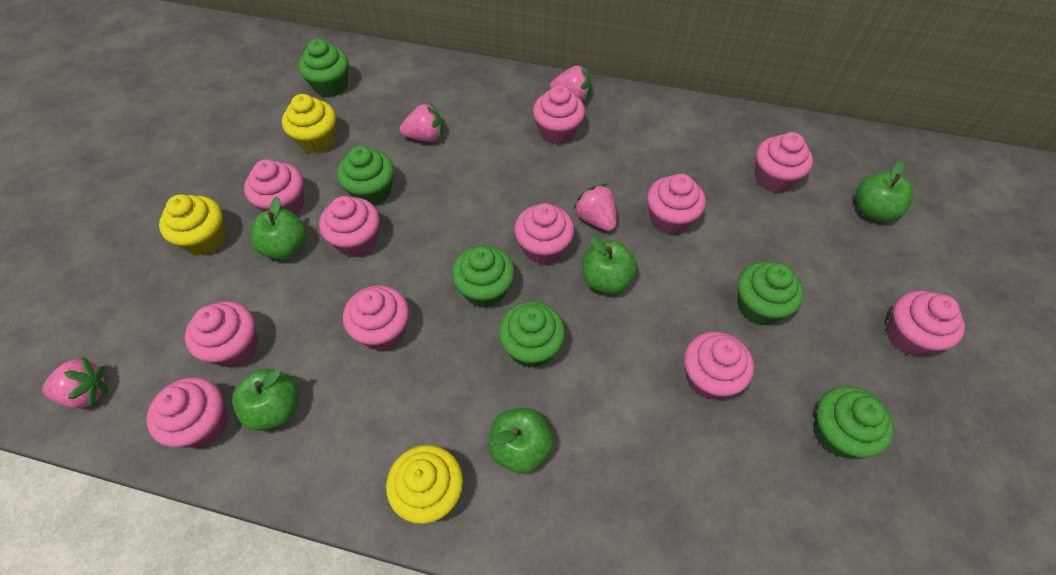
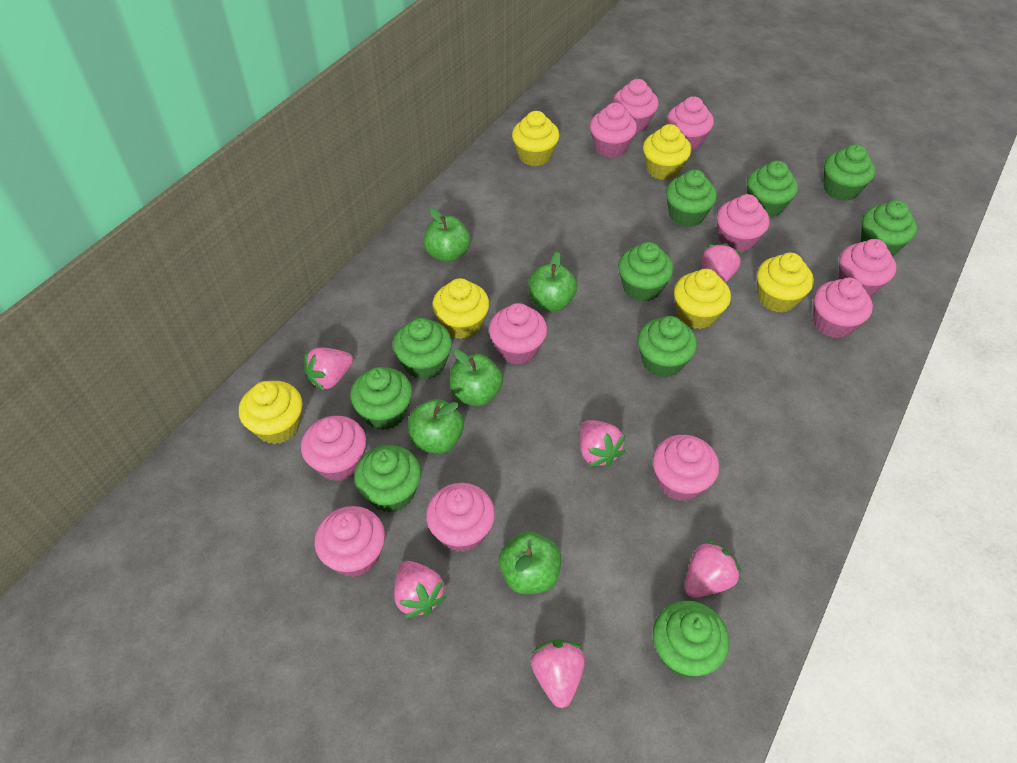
green cupcake: [298,39,349,97] [337,146,394,206] [452,245,515,308] [498,302,565,368] [737,261,804,325] [813,386,894,457] = 6 -> [350,367,412,430] [354,445,421,513] [393,318,452,380] [618,242,673,302] [637,316,697,378] [653,601,729,678] [666,169,717,227] [747,161,798,218] [824,144,875,201] [861,200,917,256] = 10
pink strawberry: [42,357,108,409] [400,102,443,142] [550,66,591,102] [573,184,617,231] = 4 -> [304,347,353,391] [394,561,447,618] [531,639,585,708] [580,420,625,468] [685,540,741,598] [702,243,742,283] = 6
yellow cupcake: [159,194,226,256] [282,94,336,154] [386,445,463,524] = 3 -> [239,381,302,444] [432,278,489,339] [512,111,559,166] [643,124,691,180] [674,269,731,329] [757,253,814,312] = 6

